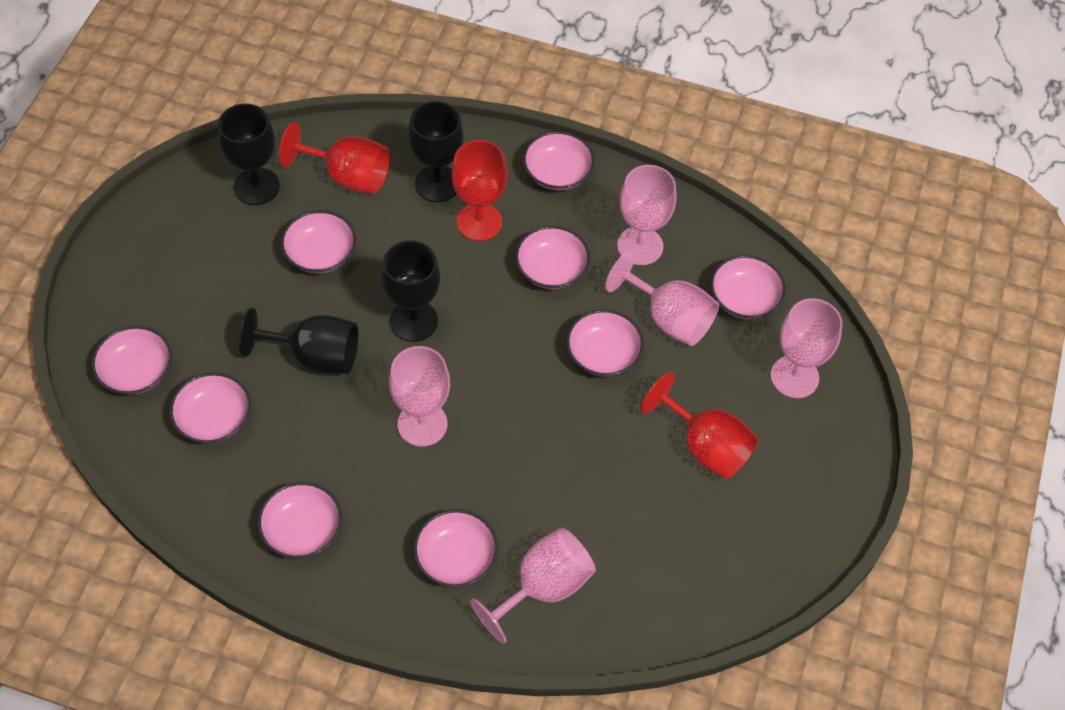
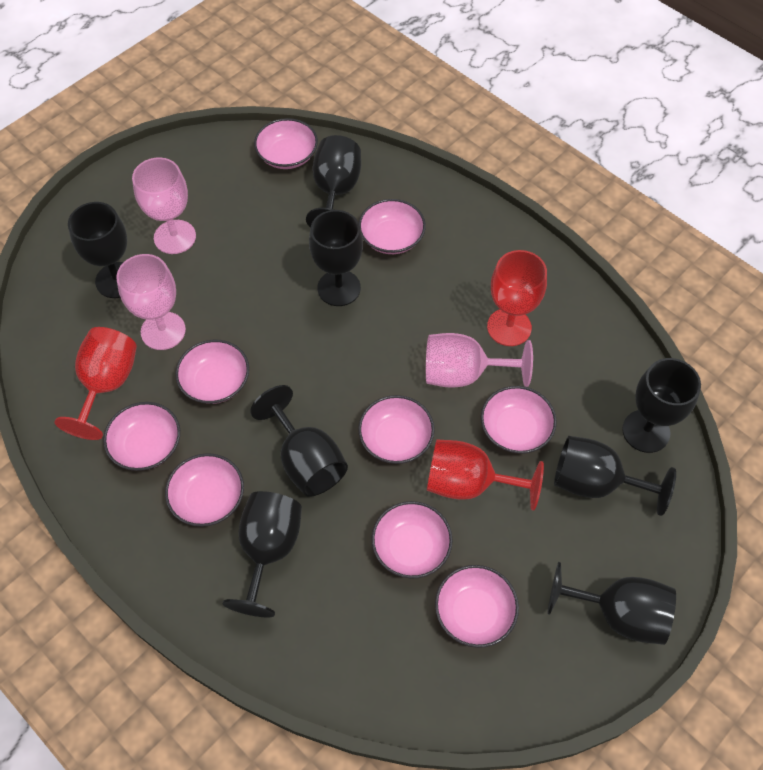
black goblet: [218,104,280,205] [239,308,358,374] [381,241,440,342] [408,101,463,202] = 4 -> [68,202,127,298] [223,491,302,617] [250,385,348,497] [306,135,361,227] [309,210,363,306] [547,562,676,645] [554,436,676,516] [622,358,701,453] = 8
pink goblet: [389,346,450,447] [470,528,596,644] [605,250,719,346] [617,165,677,265] [770,298,843,398] = 5 -> [116,254,186,350] [132,157,196,254] [426,333,533,388] = 3

